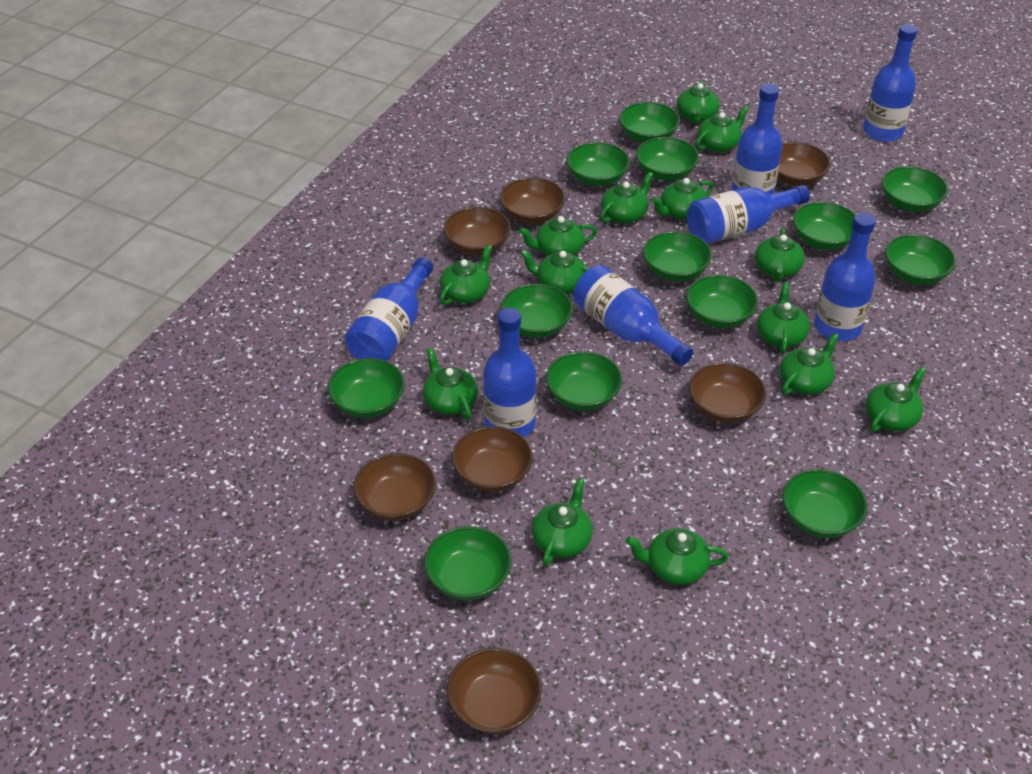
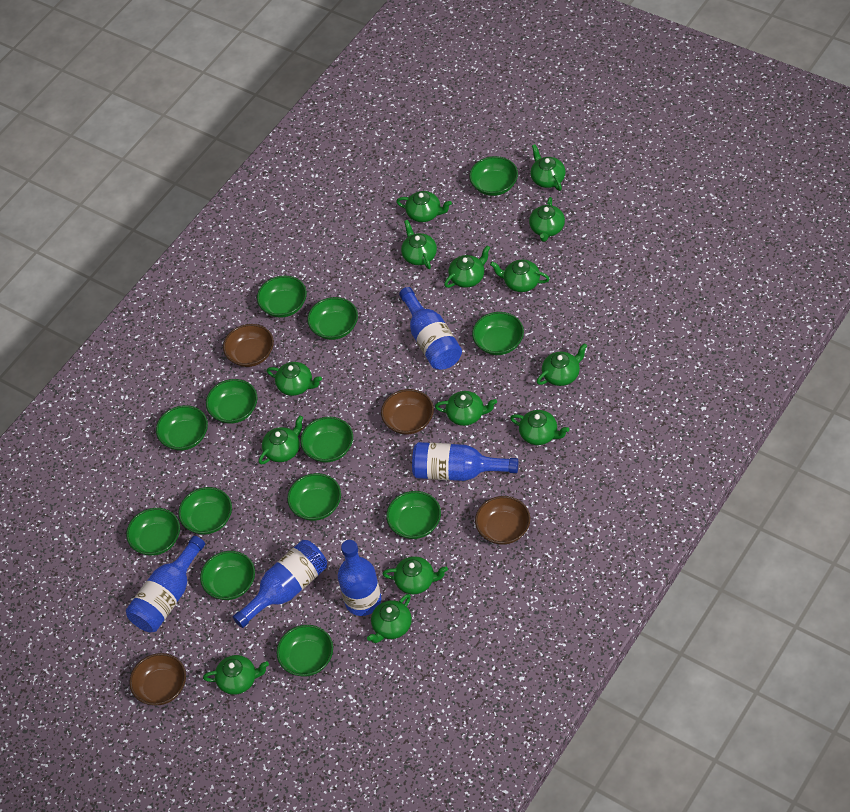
blue bottle: [345,257,433,361] [483,308,537,437] [573,265,693,366] [687,185,810,244] [731,84,783,194] [814,213,876,341] [863,24,918,142] = 7 -> [126,536,205,632] [233,540,327,628] [338,540,381,616] [399,287,462,370] [412,442,518,481] = 5
brown bowl: [353,453,436,521] [444,207,511,255] [447,648,542,734] [452,426,533,492] [500,177,565,224] [689,363,767,423] [777,142,831,186] = 7 -> [129,653,186,705] [223,324,274,367] [381,389,434,434] [475,496,530,545] = 4

